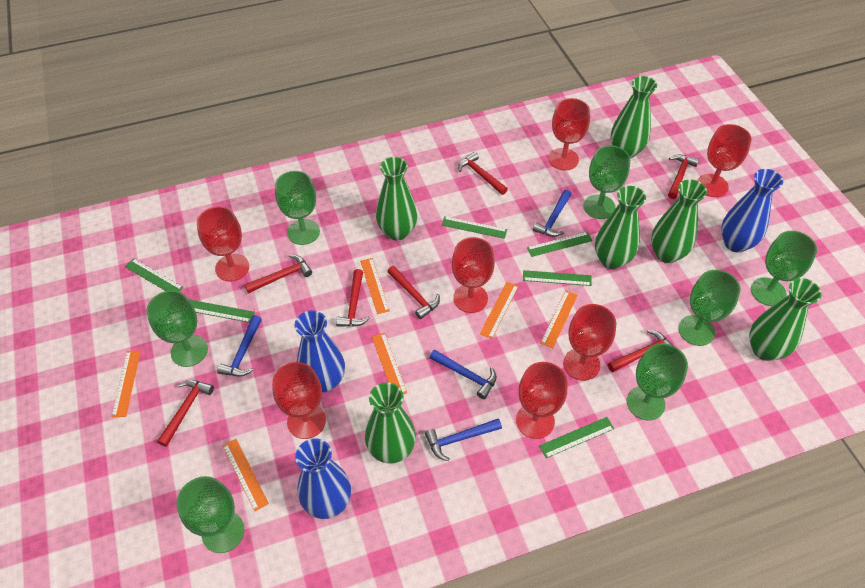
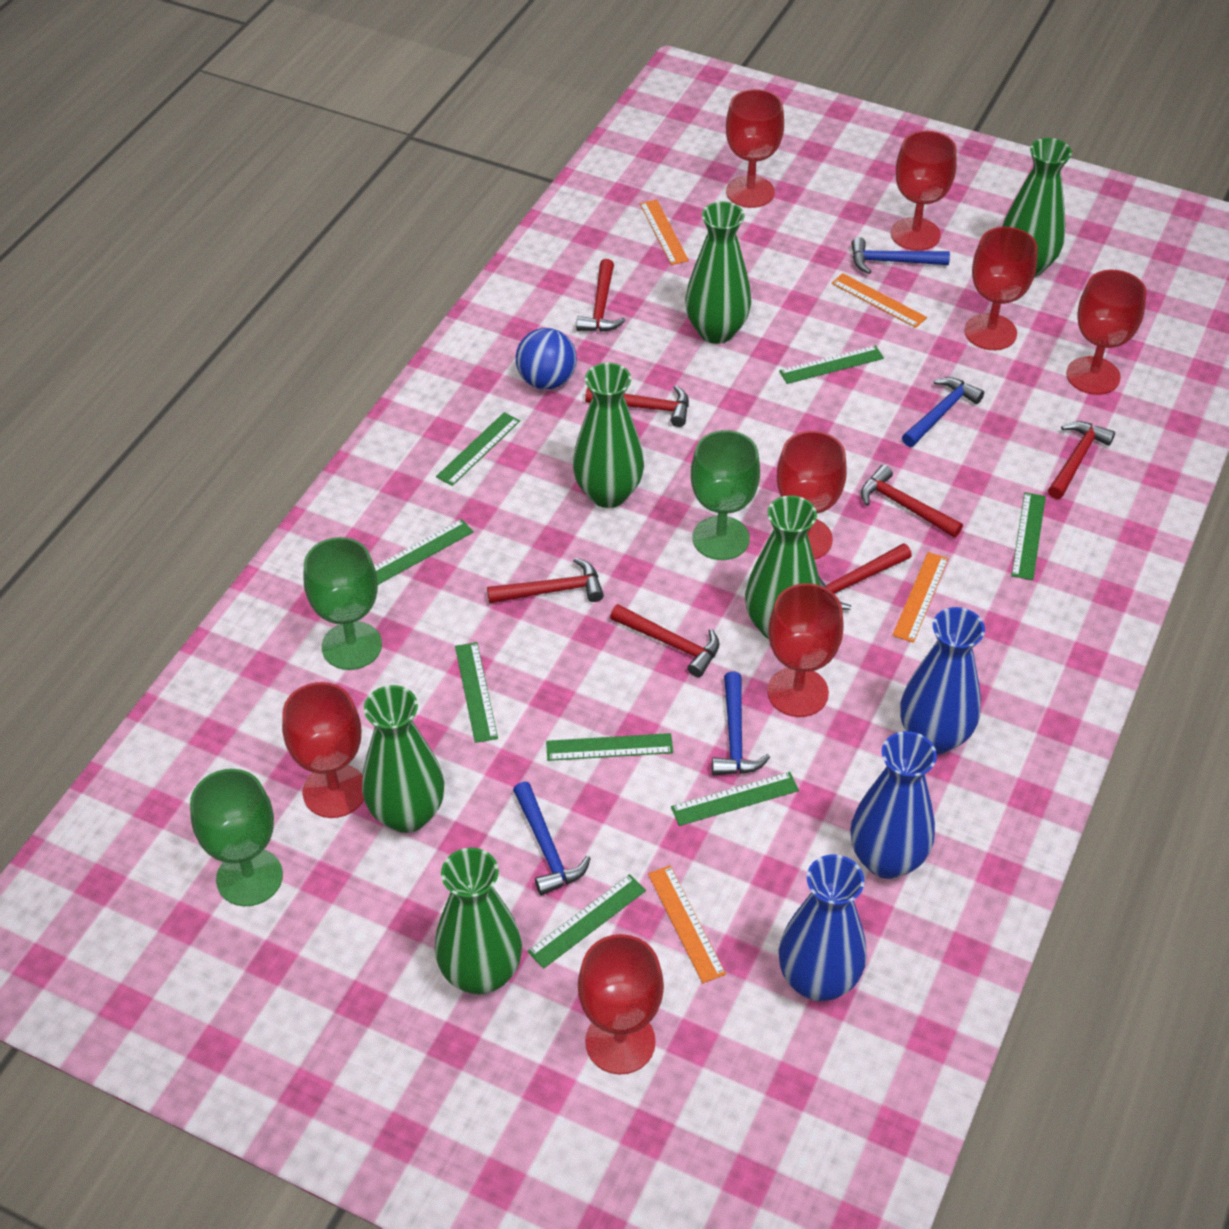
blue ball: none = 0 -> [516,328,577,389] = 1
green goblet: [146,290,208,367] [176,476,245,553] [275,171,320,245] [583,145,630,219] [627,343,688,420] [678,270,741,346] [751,231,817,306] = 7 -> [190,769,283,906] [304,537,382,670] [691,430,760,560] = 3
green ruler: [125,258,183,292] [189,300,255,323] [442,216,507,239] [523,270,592,286] [527,232,592,257] [539,417,614,458] = 6 -> [374,519,474,585] [436,412,520,486] [455,642,498,743] [528,874,646,969] [546,733,673,761] [671,772,799,826] [779,345,884,384] [1011,492,1046,580] = 8
orange ruler: [111,351,141,417] [223,439,269,511] [360,258,390,314] [372,333,407,394] [480,282,518,339] [540,291,578,348] = 6 -> [640,200,689,265] [648,865,726,983] [832,273,927,328] [892,552,948,643] = 4
red goblet: [197,206,249,281] [272,362,326,439] [452,237,495,313] [516,362,567,439] [549,98,590,170] [563,304,616,381] [697,124,752,197] = 7 -> [282,682,364,818] [578,934,664,1075] [726,89,784,208] [767,583,844,717] [777,431,847,560] [891,131,957,251] [964,227,1038,350] [1066,270,1147,395] = 8

